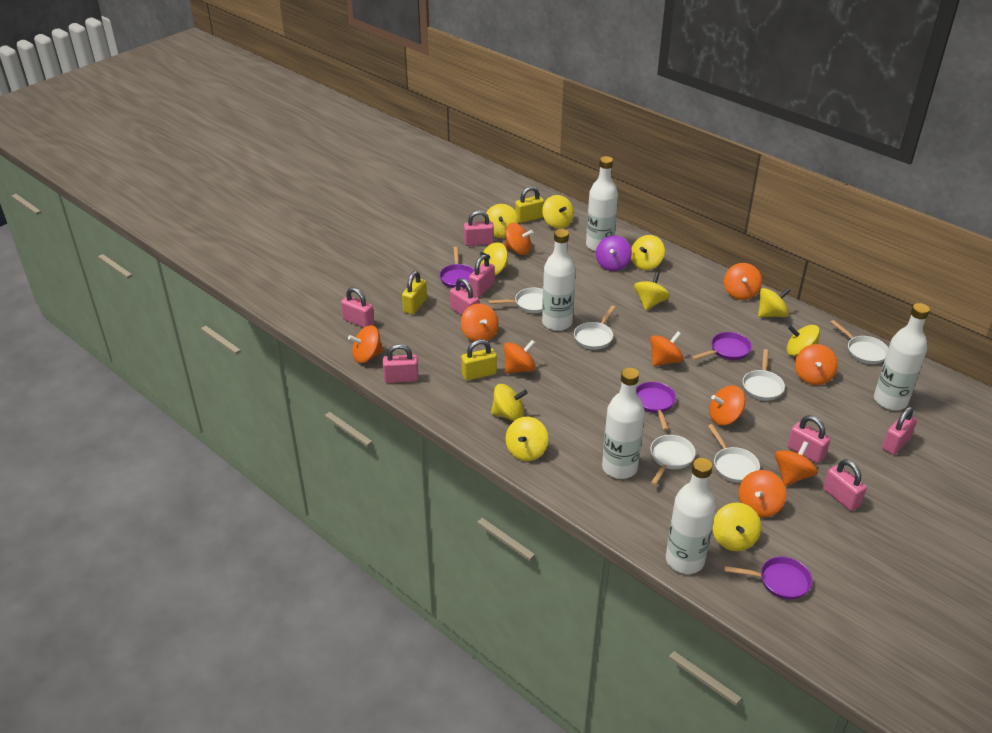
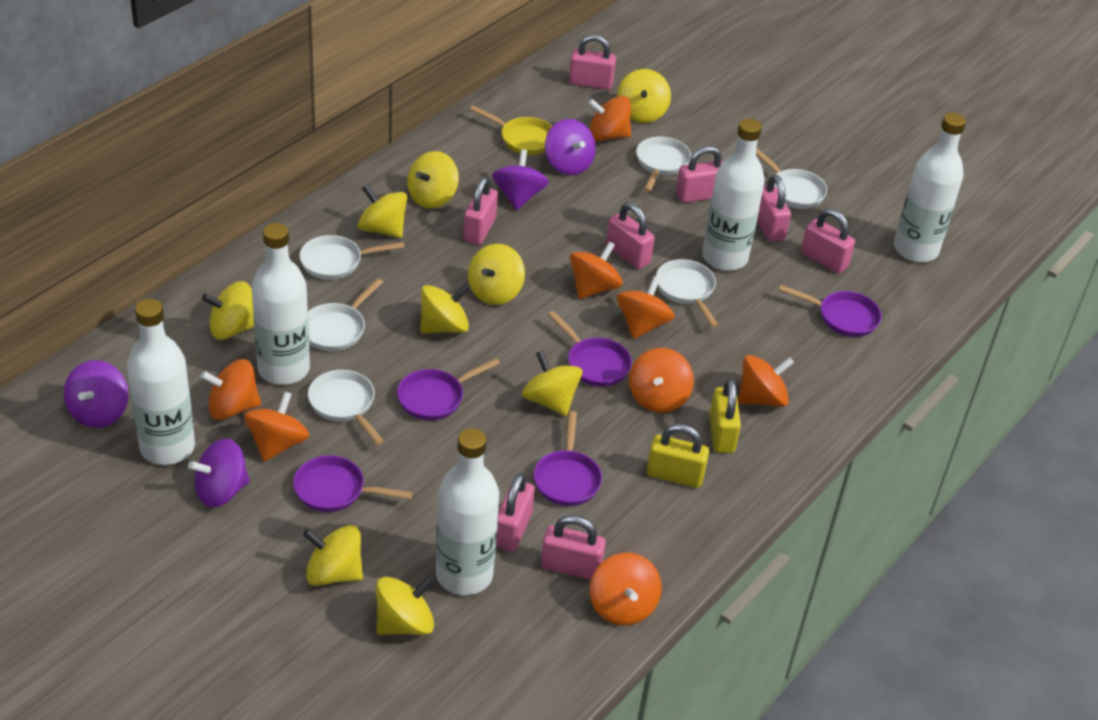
orange spinning top: [348,325,383,363] [461,303,499,341] [504,223,533,255] [504,340,536,374] [650,331,684,367] [709,386,745,425] [724,263,762,300] [739,470,786,517] [775,441,818,486] [795,344,838,385] = 10 -> [200,359,261,420] [244,392,309,462] [570,242,623,299] [588,96,631,141] [590,553,662,625] [616,276,675,339] [629,348,694,413] [738,355,794,407] = 8
purple pan: [439,247,475,288] [636,382,676,431] [692,332,752,360] [724,557,812,600] = 4 -> [293,455,413,512] [397,358,500,421] [534,411,602,506] [548,311,632,387] [779,285,882,337] = 5
purple spinning top: [596,235,632,271] = 1 -> [64,360,129,428] [188,439,250,508] [492,149,549,210] [545,119,596,175] = 4
yellow padlock: [402,271,427,314] [461,339,497,381] [515,186,544,223] = 3 -> [647,424,709,488] [709,379,741,453] = 2
yellow pan: none = 0 -> [470,106,552,155] = 1
yellow spinning top: [480,242,508,276] [484,204,518,238] [491,384,528,421] [505,417,548,461] [542,195,574,229] [631,235,665,270] [634,272,670,311] [712,503,761,551] [758,288,791,317] [786,325,820,356] = 10 -> [202,281,254,340] [303,525,363,586] [358,185,407,238] [376,576,435,635] [407,151,459,209] [420,284,470,334] [468,244,525,305] [522,350,582,416] [617,69,671,123] = 9

